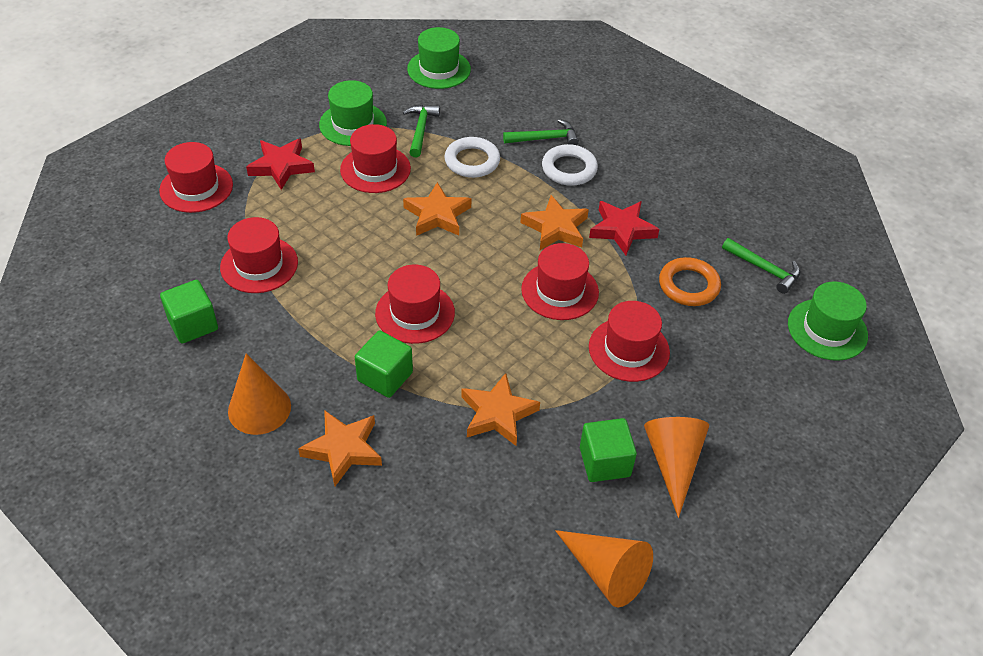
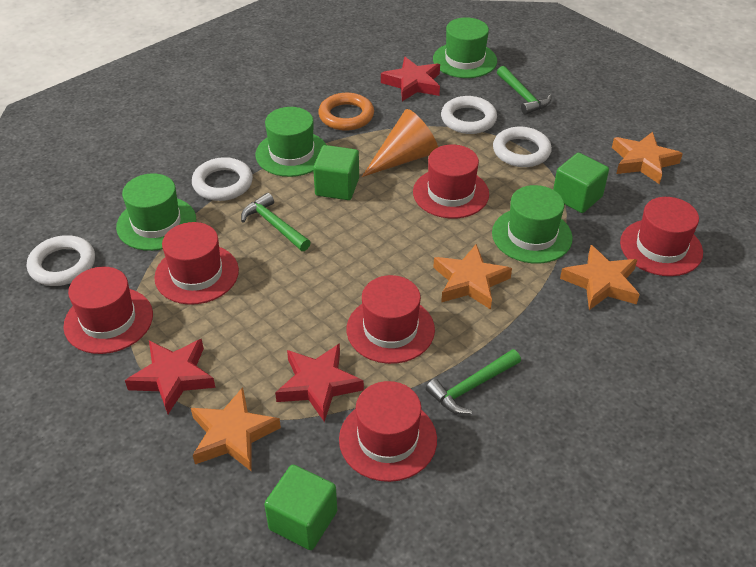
green hat: [319,80,387,146] [407,27,471,89] [788,281,868,361] = 3 -> [116,173,196,251] [256,107,326,177] [433,17,497,78] [492,185,573,264] = 4
orange cone: [228,353,291,435] [555,530,653,607] [644,417,709,518] = 3 -> [362,109,438,177] = 1
red star: [246,138,315,190] [589,201,659,255] = 2 -> [125,339,216,414] [275,343,364,422] [381,57,440,101] = 3
white ring: [444,137,500,178] [542,144,598,186] = 2 -> [27,235,95,286] [192,157,253,201] [441,96,497,134] [493,127,552,167] = 4

